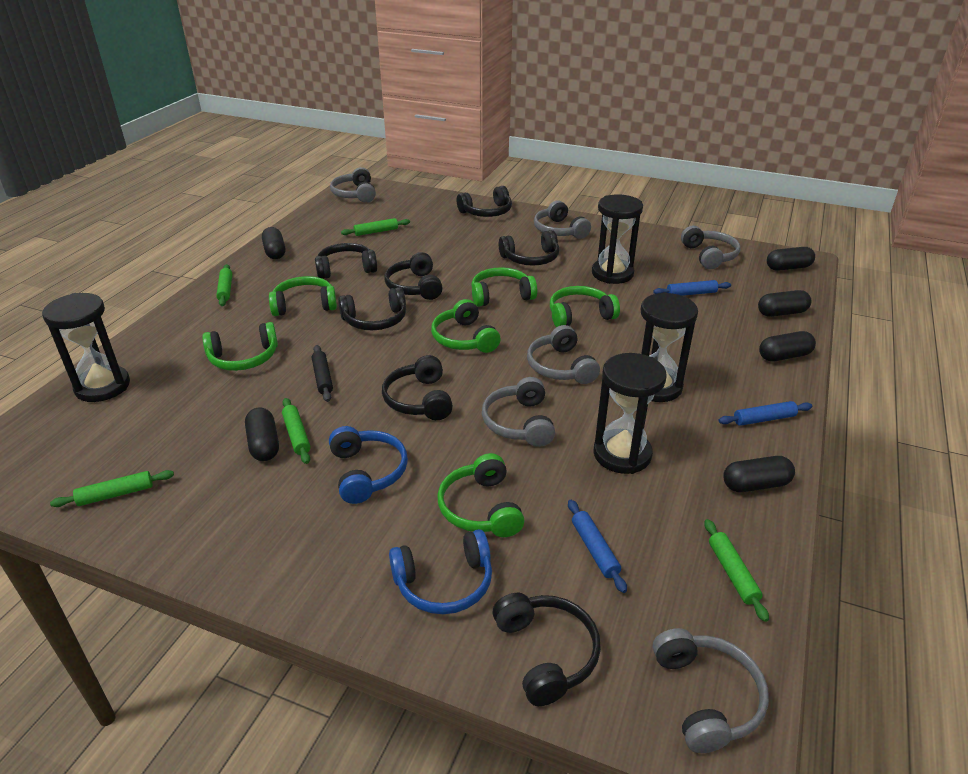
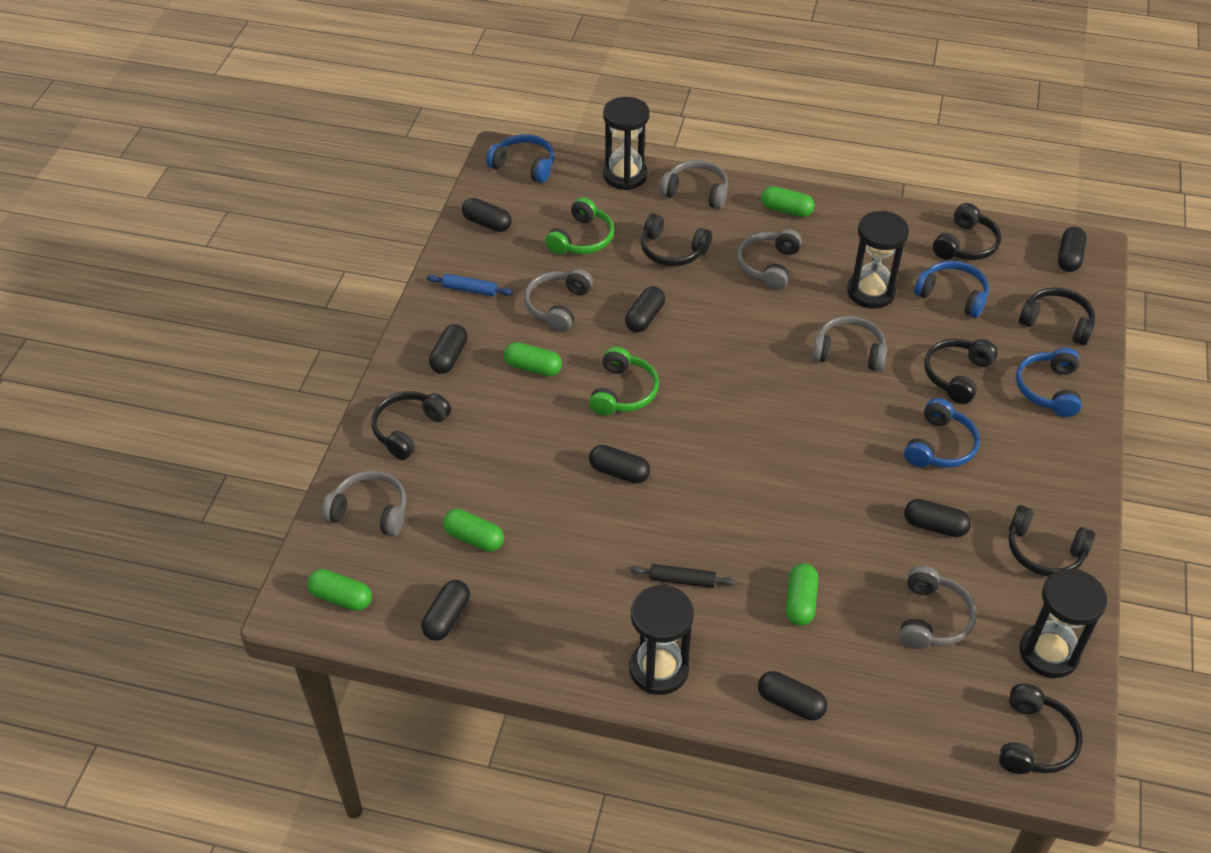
black capsule: [245,407,279,461] [262,227,285,259] [724,456,795,492] [758,290,811,317] [759,331,816,362] [767,247,815,271] = 6 -> [421,580,470,641] [429,324,468,374] [462,198,512,232] [589,445,650,484] [625,286,665,333] [758,671,827,721] [904,499,971,537] [1058,227,1087,272] = 8
blue headphones: [329,426,408,504] [389,529,492,614] = 2 -> [486,134,554,183] [904,398,980,468] [914,261,989,318] [1016,348,1082,417] = 4
blue rolling pin: [568,500,627,593] [653,280,731,296] [718,401,813,426] = 3 -> [427,274,513,296] = 1
green capsule: none = 0 -> [307,569,372,611] [443,509,504,552] [504,342,562,376] [761,186,815,217] [786,563,818,626] = 5
green headphones: [202,322,278,371] [269,276,337,316] [431,299,501,353] [437,453,524,537] [471,267,537,307] [550,286,620,327] = 6 -> [545,197,614,255] [589,346,659,416] = 2
green rolling pin: [50,470,174,507] [216,264,232,306] [282,398,310,464] [341,218,410,236] [704,519,769,622] = 5 -> none = 0

